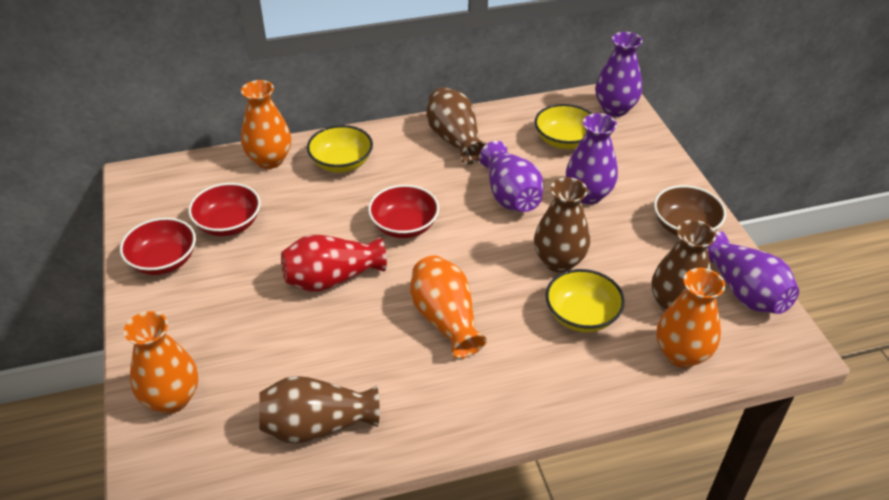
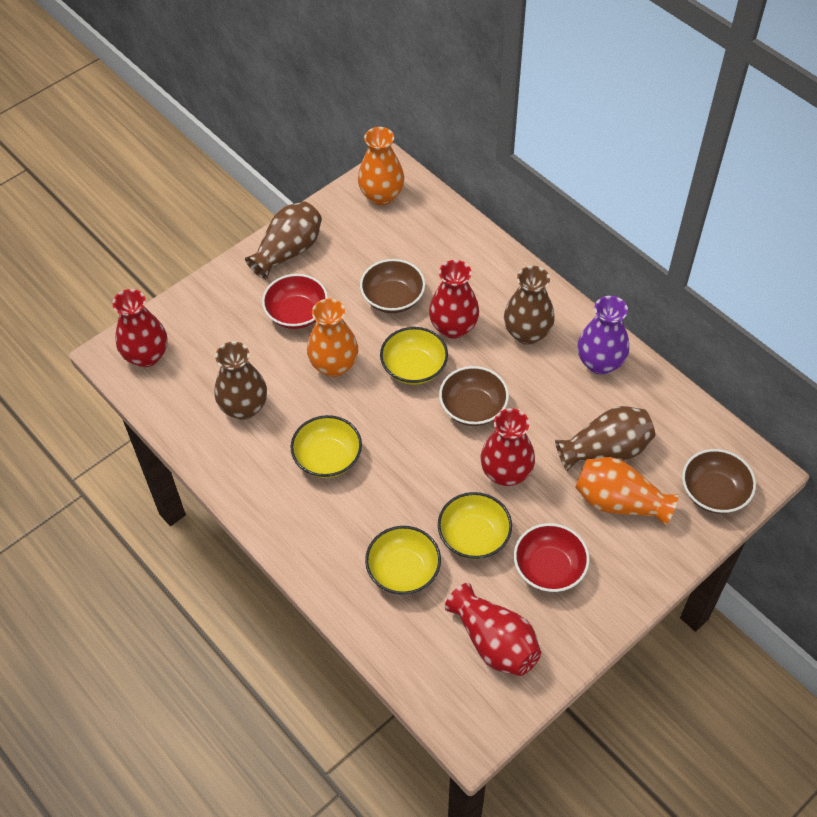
brown bowl: [654,185,726,236] = 1 -> [360,259,425,313] [439,366,509,426] [682,449,756,514] = 3
orange vase: [124,311,198,414] [241,80,291,169] [410,255,487,359] [657,268,725,368] = 4 -> [307,299,358,377] [358,127,404,205] [575,457,679,526] = 3
purple vase: [479,141,543,212] [566,113,618,204] [595,32,642,117] [707,231,799,314] = 4 -> [577,296,629,374] = 1
red bowl: [120,217,196,275] [188,183,261,236] [368,185,439,238] = 3 -> [262,274,328,329] [514,523,590,592] = 2
red vase: [281,235,387,292] = 1 -> [112,289,167,367] [429,260,479,339] [445,583,541,676] [480,408,535,486] = 4
yellow bowl: [307,125,373,173] [535,104,592,149] [545,269,625,332] = 3 -> [290,415,362,478] [365,526,441,595] [380,327,448,385] [438,492,512,559] = 4

